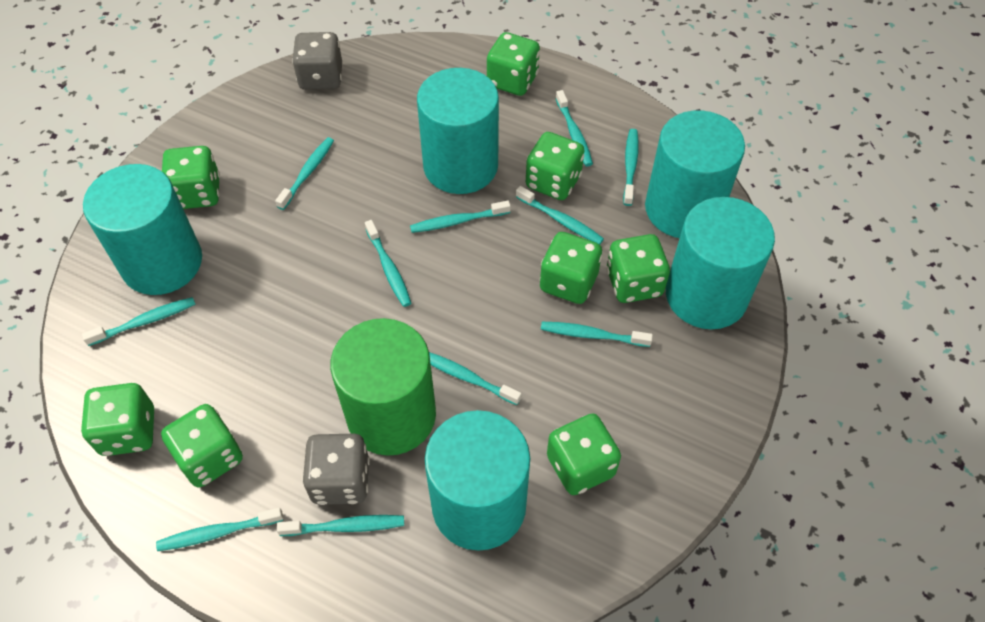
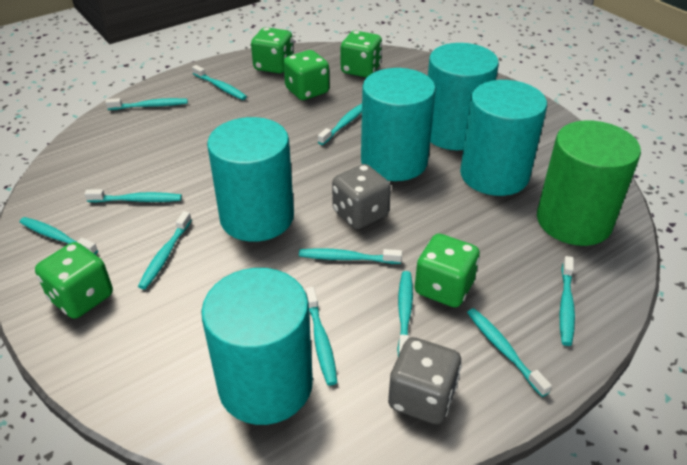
green dice: [81,383,154,456] [161,404,243,488] [162,146,220,209] [487,32,540,96] [526,132,585,200] [540,232,602,304] [547,414,621,495] [606,234,670,303] = 8 -> [35,242,113,319] [251,27,293,73] [284,50,329,100] [341,31,382,78] [415,234,480,308] = 5

